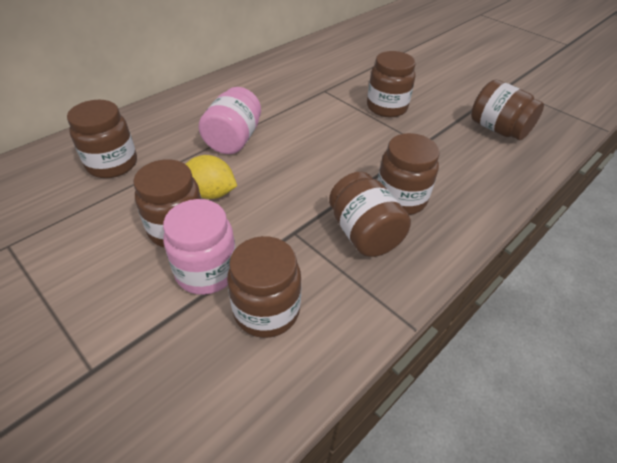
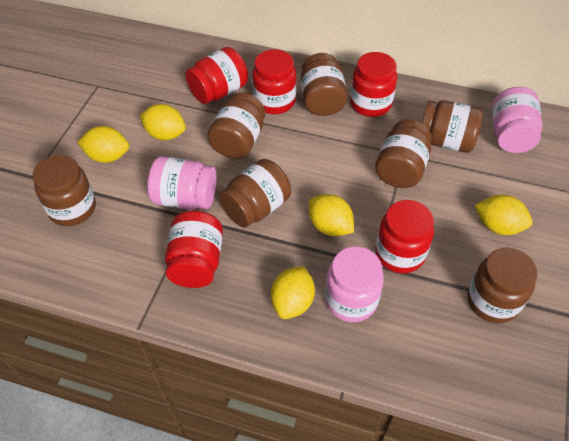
pink jar: [163,199,236,295] [199,87,261,154] = 2 -> [147,156,217,210] [325,247,384,322] [492,87,543,153] = 3
red jar: none = 0 -> [165,210,223,288] [185,47,248,104] [252,49,296,114] [350,52,397,117] [375,200,434,273] = 5
yellow lemon: [186,155,237,199] = 1 -> [77,126,129,163] [139,104,186,140] [271,266,315,319] [309,194,354,236] [474,195,533,235] = 5

